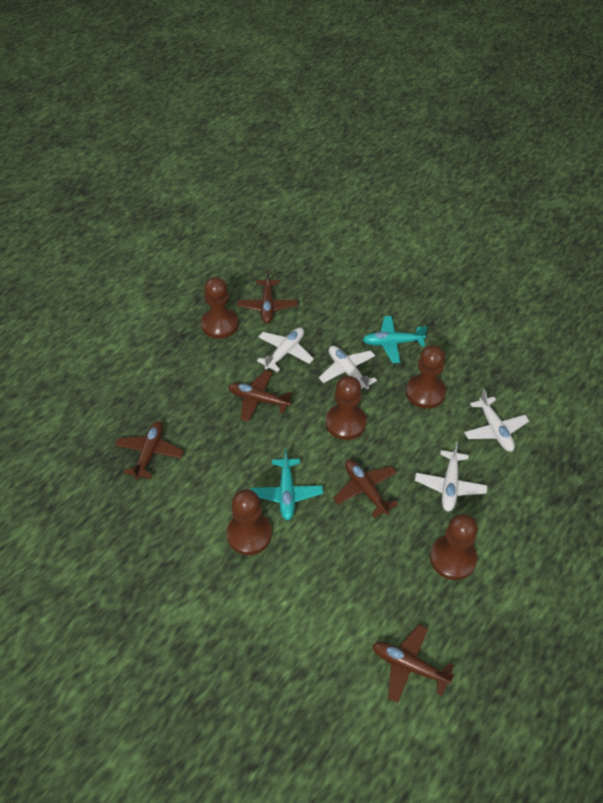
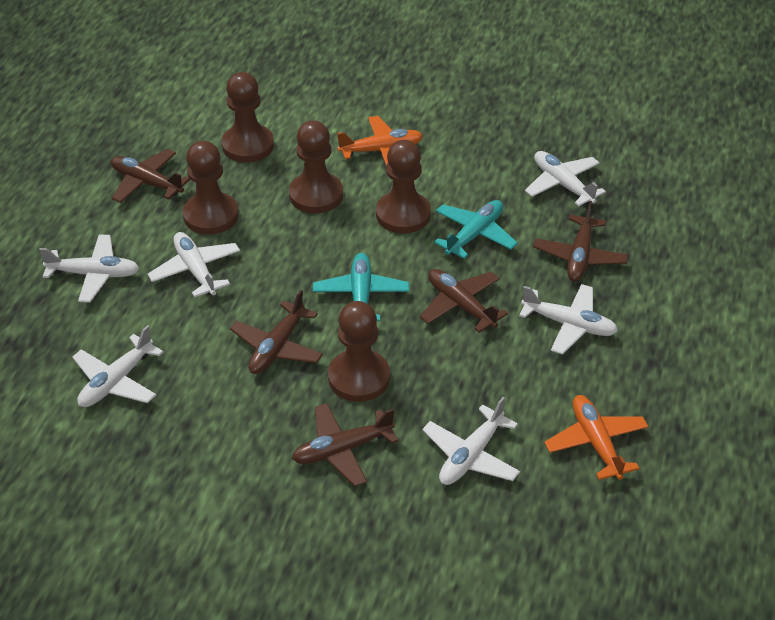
orange plane: none = 0 -> [337,116,423,166] [544,395,648,480] = 2
white plane: [257,328,314,372] [319,346,377,390] [415,442,487,512] [464,389,529,452] = 4 -> [39,234,139,303] [72,325,164,407] [148,232,240,298] [423,397,520,485] [519,284,618,355] [525,151,606,206] = 6

